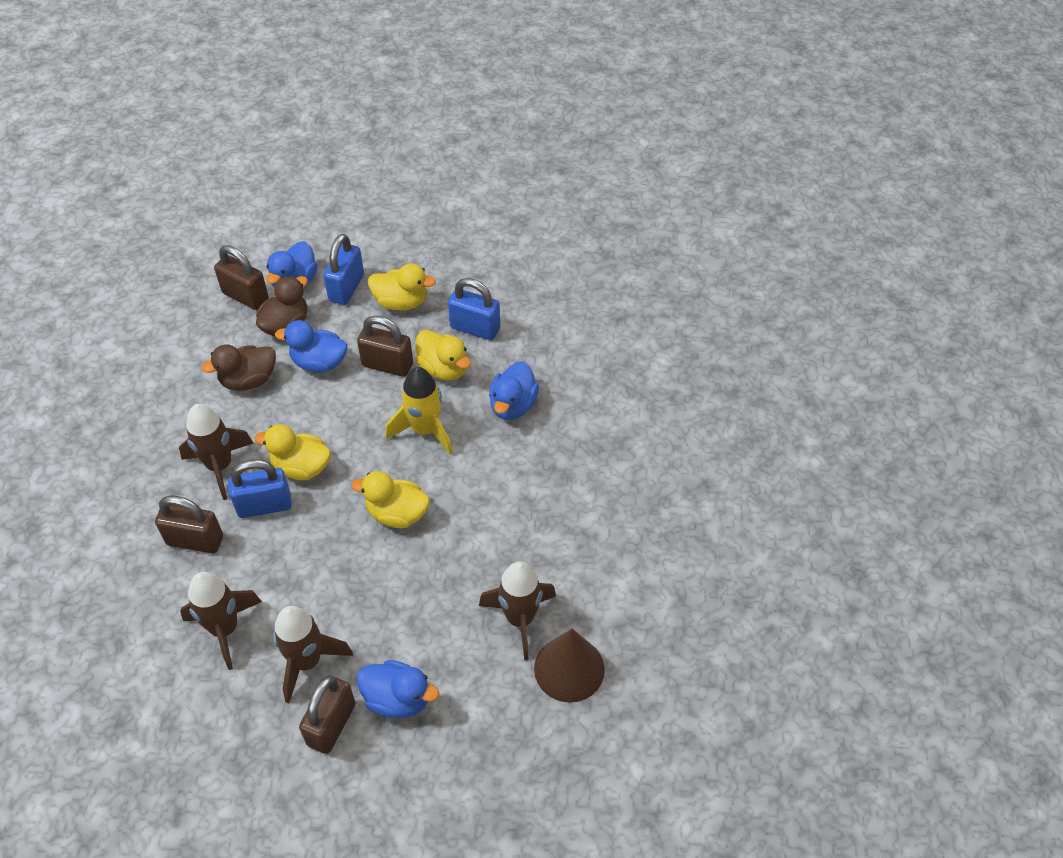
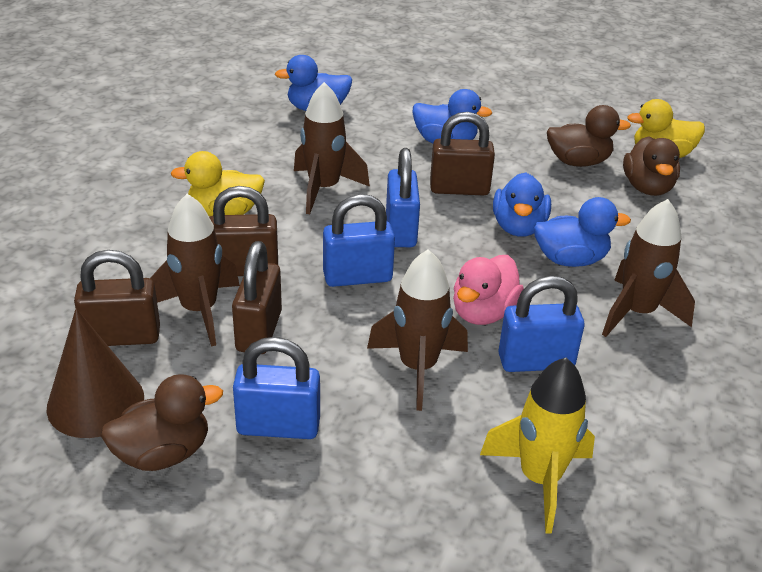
blue padlock: [228,459,292,518] [323,234,364,305] [448,278,500,340] = 3 -> [233,337,320,439] [323,194,395,287] [386,148,420,247] [498,276,584,372] = 4
brown duck: [201,344,276,391] [256,276,308,336] = 2 -> [101,374,223,471] [547,105,631,167] [623,136,680,196] = 3
pink duck: none = 0 -> [453,255,524,325] = 1
yellow duck: [254,424,331,481] [351,471,430,528] [368,263,436,311] [415,330,471,380] = 4 -> [170,151,265,216] [627,99,705,158] = 2

